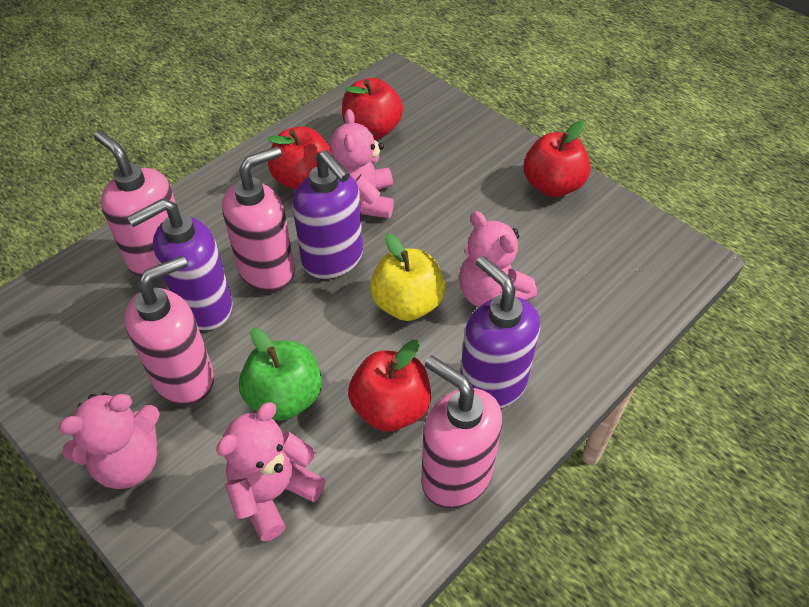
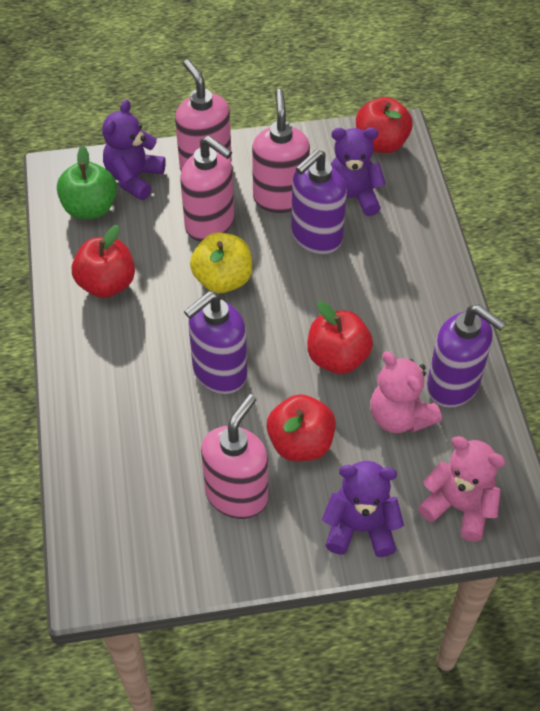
pink teddy bear: [58,393,160,489] [216,402,326,542] [330,109,394,218] [459,211,537,307] = 4 -> [370,351,442,433] [418,436,506,542] = 2
purple teddy bear: none = 0 -> [102,100,165,200] [322,461,404,557] [330,127,386,216] = 3

